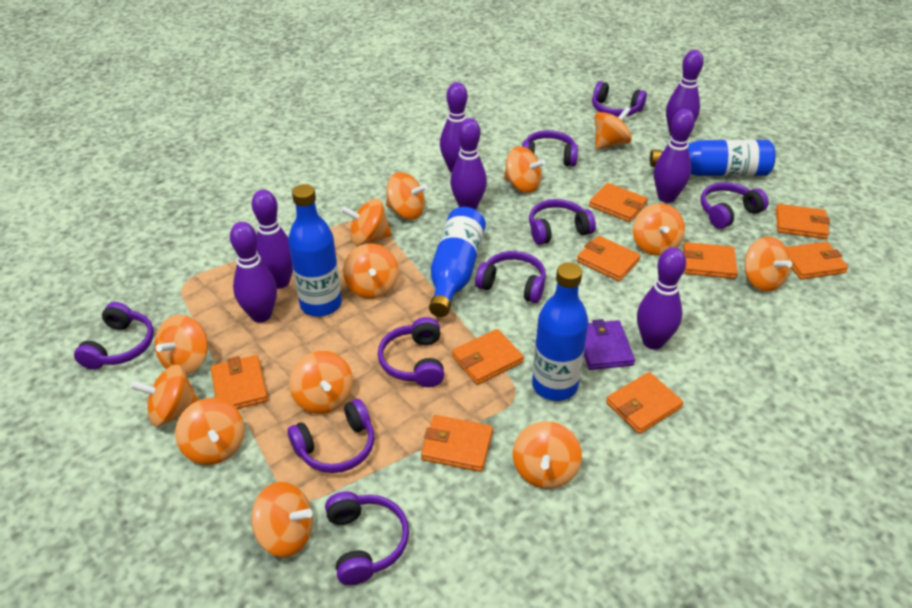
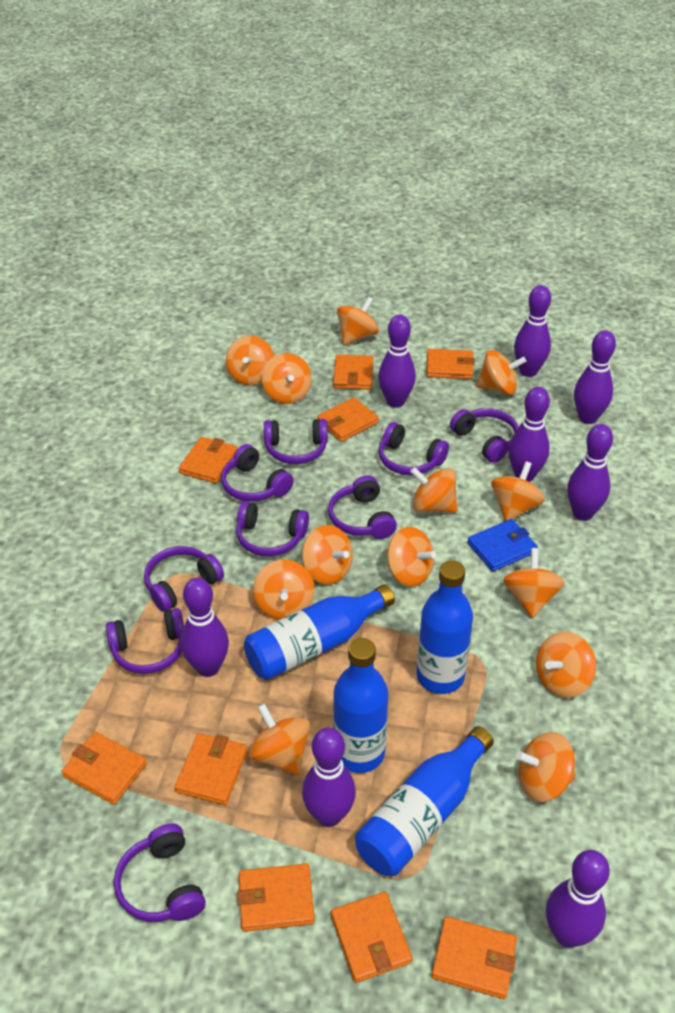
blue wallet: none = 0 -> [467,519,538,572] = 1
purple bowling pin: [230,222,277,323] [252,190,293,289] [440,82,468,173] [450,118,487,210] [637,248,686,350] [654,109,695,203] [666,50,704,136] = 7 -> [181,577,229,677] [302,728,356,827] [378,314,416,408] [509,387,550,482] [514,285,551,377] [546,850,610,948] [567,424,613,521] [574,330,616,424] = 8
purple wallet: [584,319,635,370] = 1 -> none = 0

